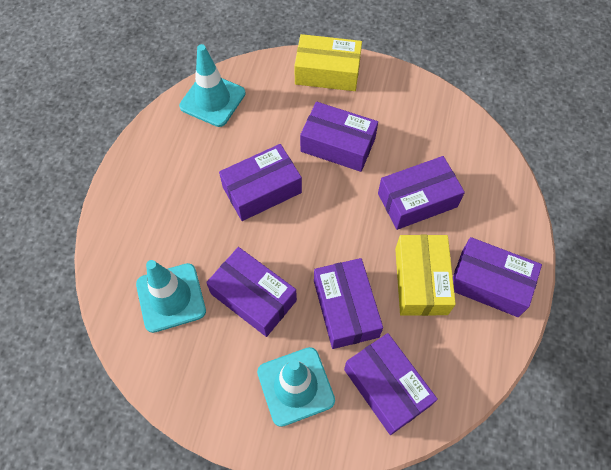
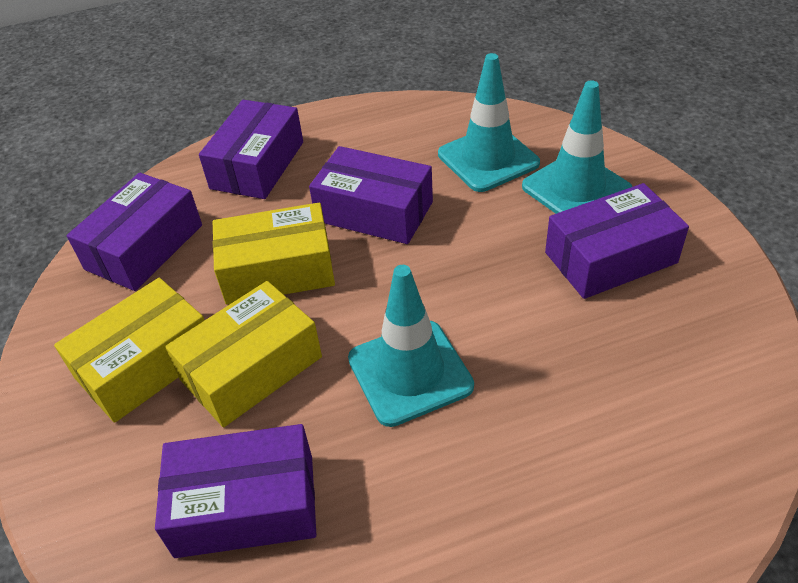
purple box: [206,247,297,337] [219,144,302,221] [300,102,378,172] [314,258,383,349] [344,333,438,435] [378,156,465,230] [453,237,542,317] = 7 -> [67,173,202,291] [155,424,316,558] [199,100,303,199] [309,146,433,244] [545,183,689,299] = 5
yellow box: [294,34,362,91] [395,235,456,316] = 2 -> [54,278,205,423] [165,281,322,427] [213,203,335,305] = 3

